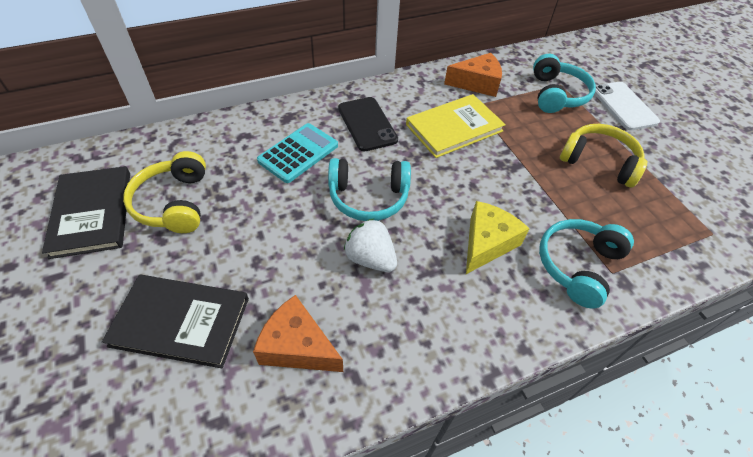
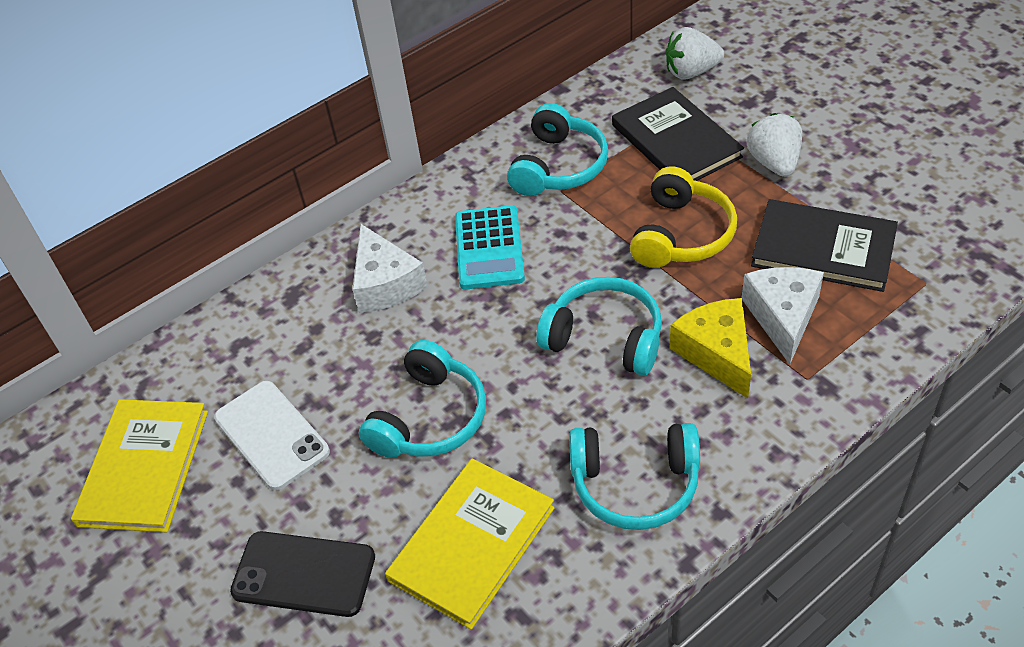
orange cheese: [253,295,343,372] [444,53,502,97] = 2 -> none = 0
turquoise headphones: [328,158,411,221] [533,54,596,113] [539,219,634,309] = 3 -> [359,340,486,458] [507,103,609,196] [536,277,662,376] [569,423,700,530] = 4
white cheese: none = 0 -> [352,224,428,313] [742,267,824,365] = 2
white strawberry: [344,218,397,272] = 1 -> [665,27,724,80] [747,113,802,177] = 2
yellow book: [406,94,506,158] = 1 -> [71,399,208,532] [385,458,555,630] = 2
yellow headphones: [123,151,206,233] [560,124,647,188] = 2 -> [630,166,737,268] = 1

